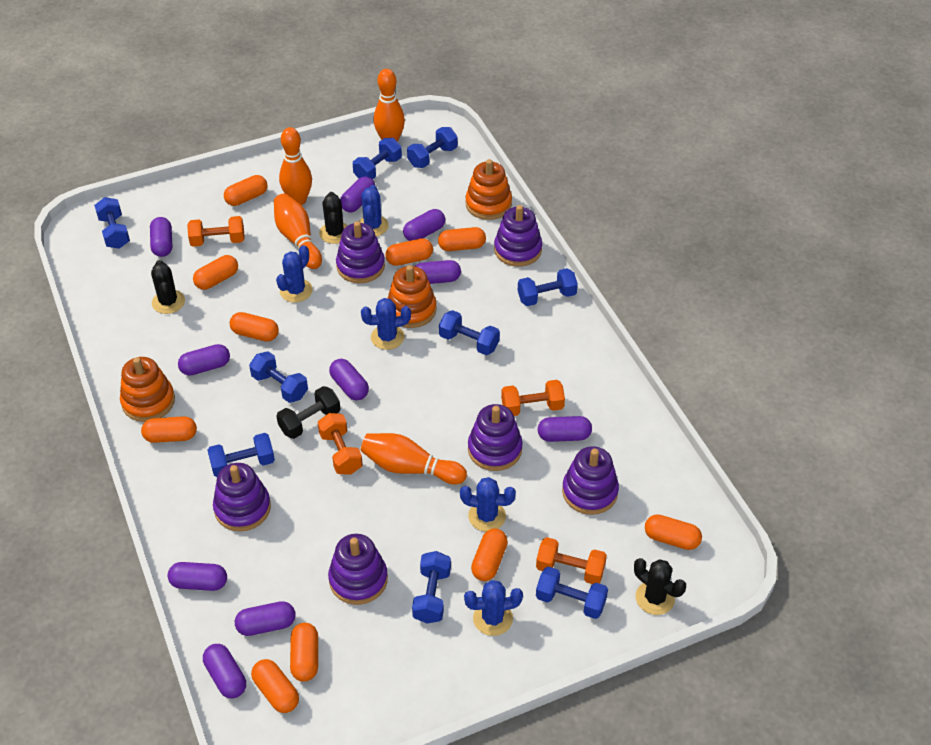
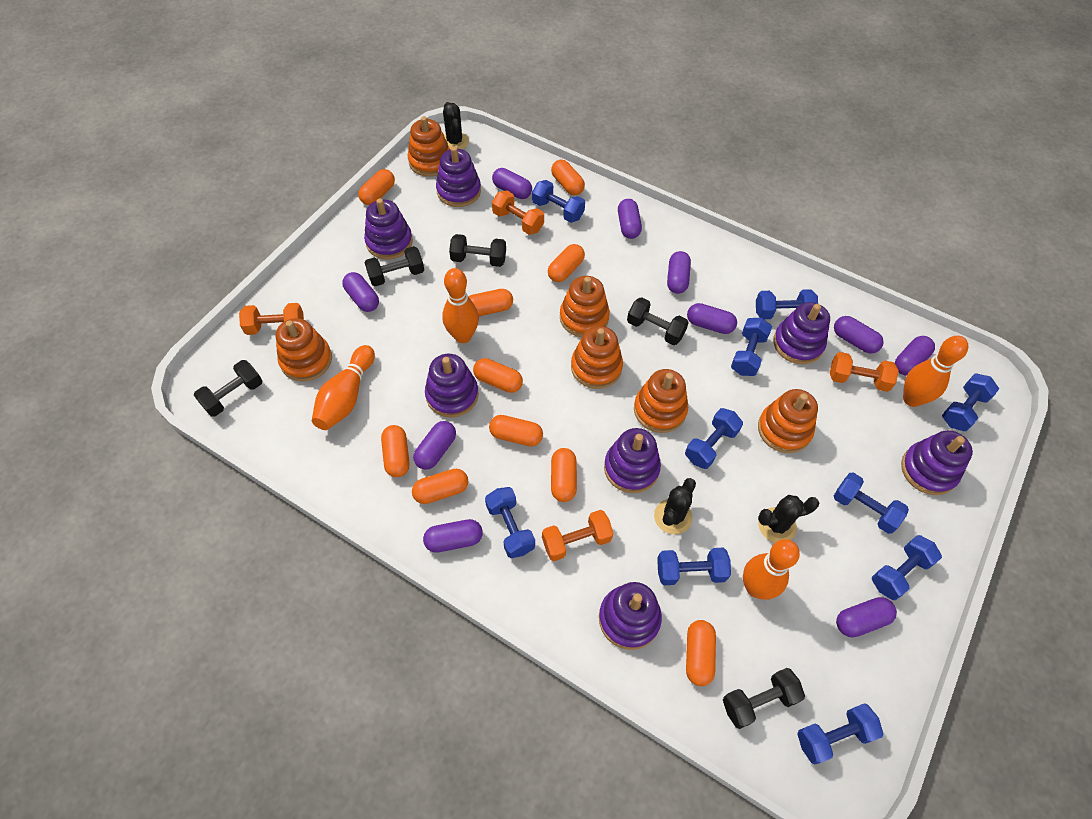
black dumbbell: [277,386,340,439] = 1 -> [194,360,262,417] [364,246,424,286] [449,234,506,267] [627,297,689,345] [723,668,805,729] = 5
blue cactus: [276,245,313,303] [359,185,389,236] [361,298,411,350] [460,477,516,532] [464,580,523,636] = 5 -> none = 0
blue dumbbell: [94,197,130,249] [207,433,275,477] [249,351,308,403] [353,138,402,180] [407,127,458,168] [412,551,451,624] [439,310,500,355] [518,268,578,306] [536,566,608,619] = 9 -> [485,487,535,558] [532,180,585,223] [657,548,731,585] [685,408,743,469] [731,318,772,376] [756,289,818,319] [797,703,883,764] [834,472,909,534] [872,535,942,600] [942,374,999,431] = 10
orange stacking toy: [120,357,175,422] [387,265,437,328] [466,159,512,220] = 3 -> [276,318,332,381] [408,116,450,177] [560,276,610,337] [571,326,623,389] [634,369,688,433] [758,389,818,453] = 6
purple stacking toy: [213,463,271,531] [328,534,388,605] [336,221,385,283] [468,404,523,471] [494,205,542,267] [562,446,619,515] = 6 -> [364,198,413,260] [425,354,479,418] [436,147,481,207] [599,582,662,650] [604,428,661,493] [773,302,830,364] [901,430,973,495] = 7

